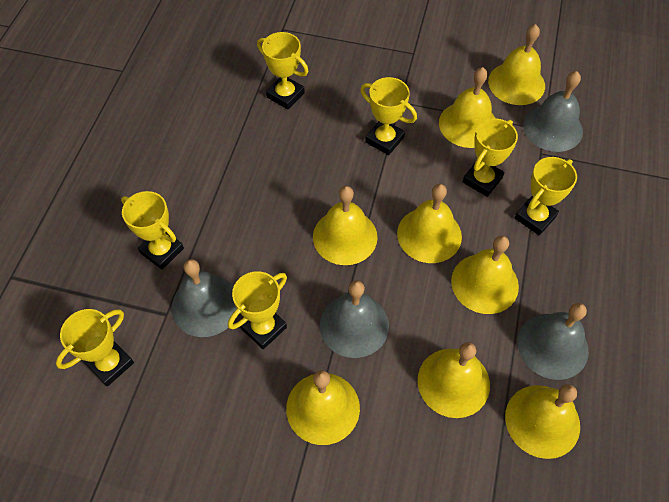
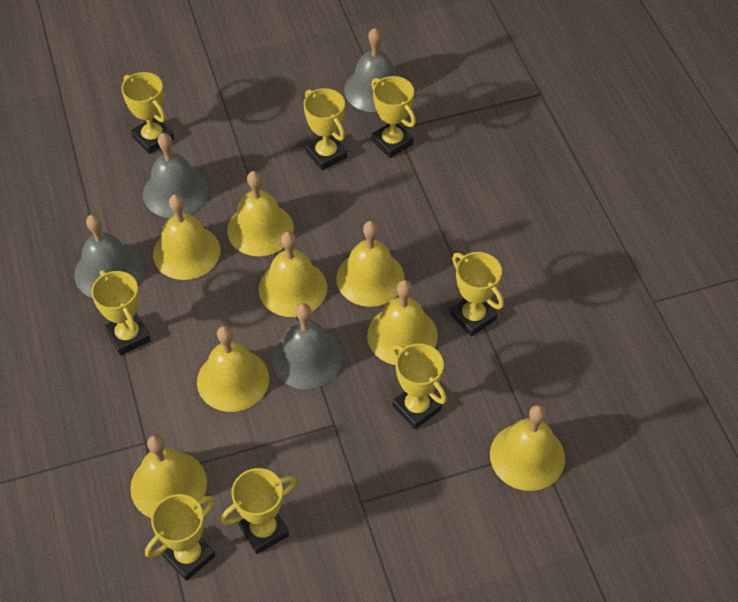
yellow trophy: [56,309,134,387] [121,191,184,270] [228,271,287,349] [257,32,308,109] [360,77,417,155] [463,118,518,197] [514,157,577,235] = 7 -> [91,270,151,355] [121,72,174,154] [145,494,215,581] [220,468,297,554] [304,88,347,170] [371,76,416,158] [392,344,447,429] [450,252,504,337] = 8

